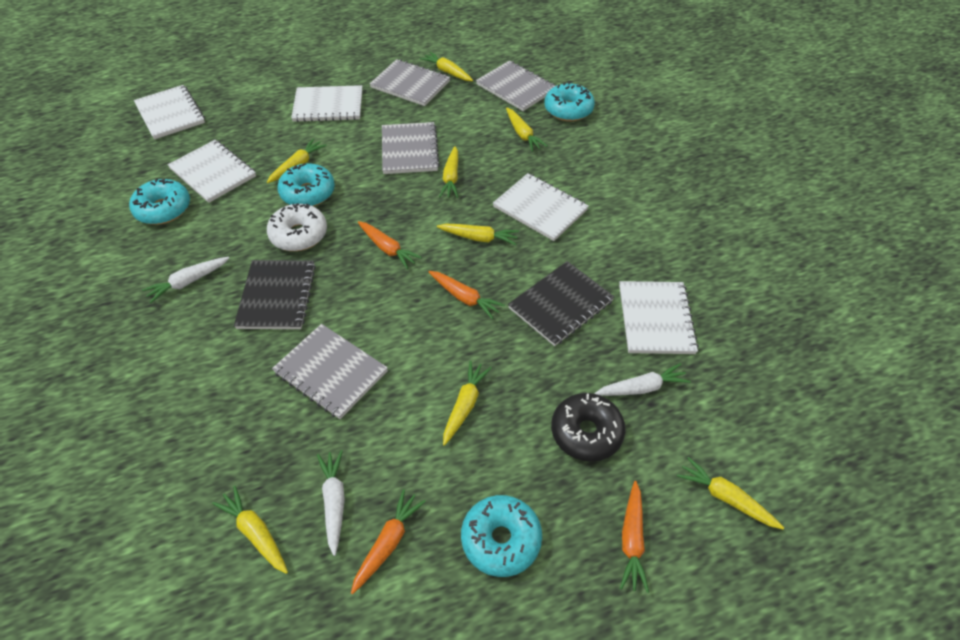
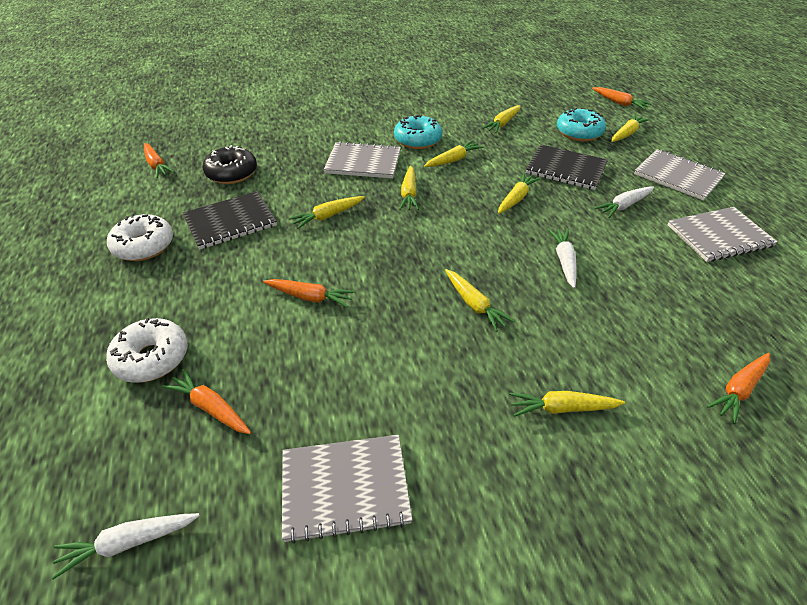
orange carrot: [351,489,426,594] [358,221,422,269] [429,271,505,319] [620,481,649,593] = 4 -> [144,143,175,178] [162,369,251,434] [263,279,355,308] [592,87,652,110] [707,353,770,424] = 5
turquoise donut: [129,178,190,225] [277,163,335,206] [461,495,542,577] [544,82,595,121] = 4 -> [394,115,442,149] [557,108,606,141] = 2
white donut: [267,203,327,251] = 1 -> [106,318,188,383] [107,214,173,261] = 2
white notebook: [134,85,205,139] [168,140,256,203] [291,85,362,122] [493,173,589,241] [619,281,699,354] = 5 -> none = 0

